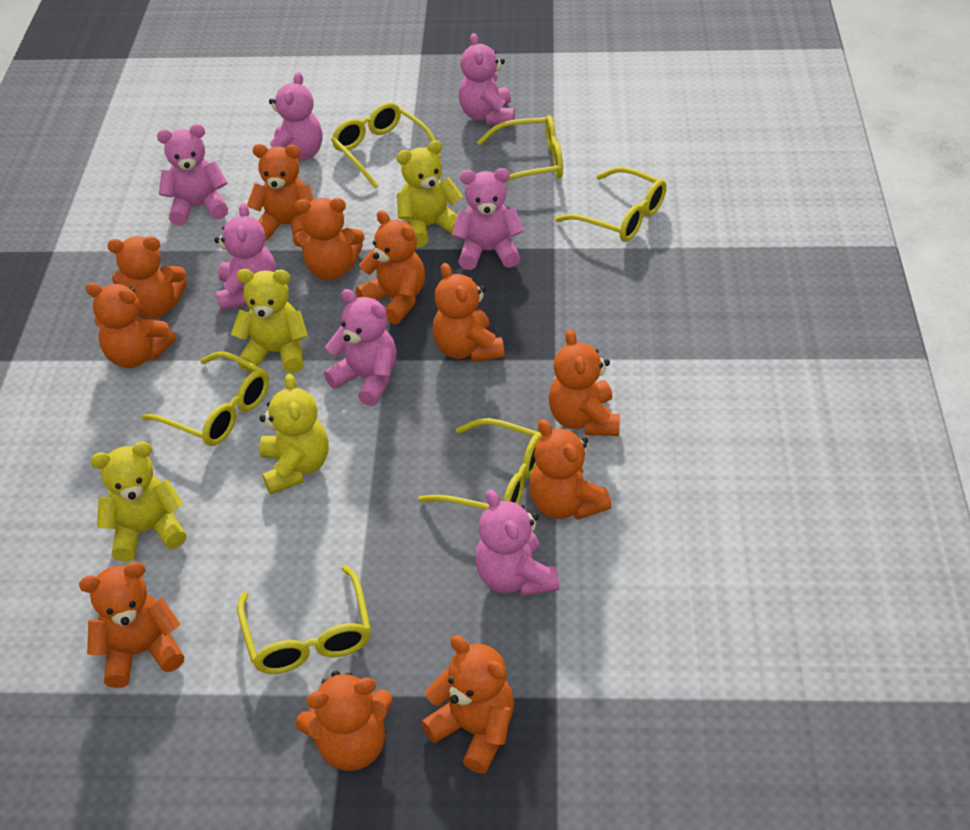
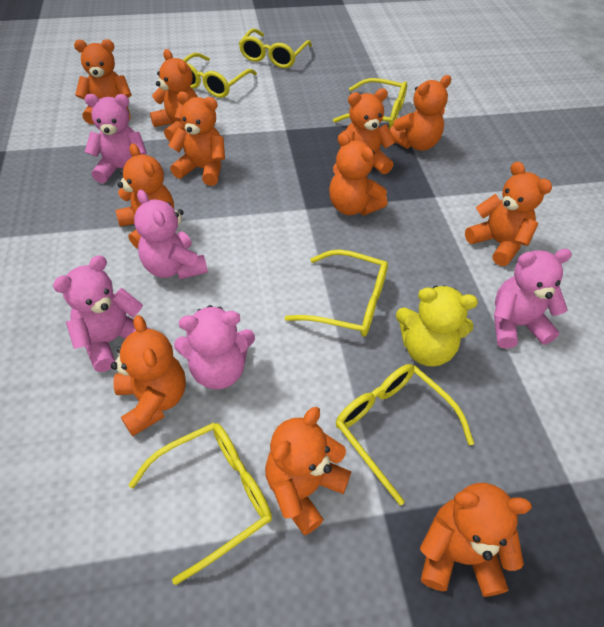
pink teddy bear: [157,124,228,226] [214,203,276,310] [269,72,322,160] [324,289,397,406] [452,168,524,270] [459,33,515,125] [475,489,559,596] = 7 -> [53,255,150,372] [85,94,147,183] [134,190,208,280] [174,305,255,389] [494,249,572,349] = 5
yellow teddy bear: [91,442,187,562] [231,269,308,373] [259,373,328,494] [397,140,463,247] = 4 -> [396,285,478,367] = 1

